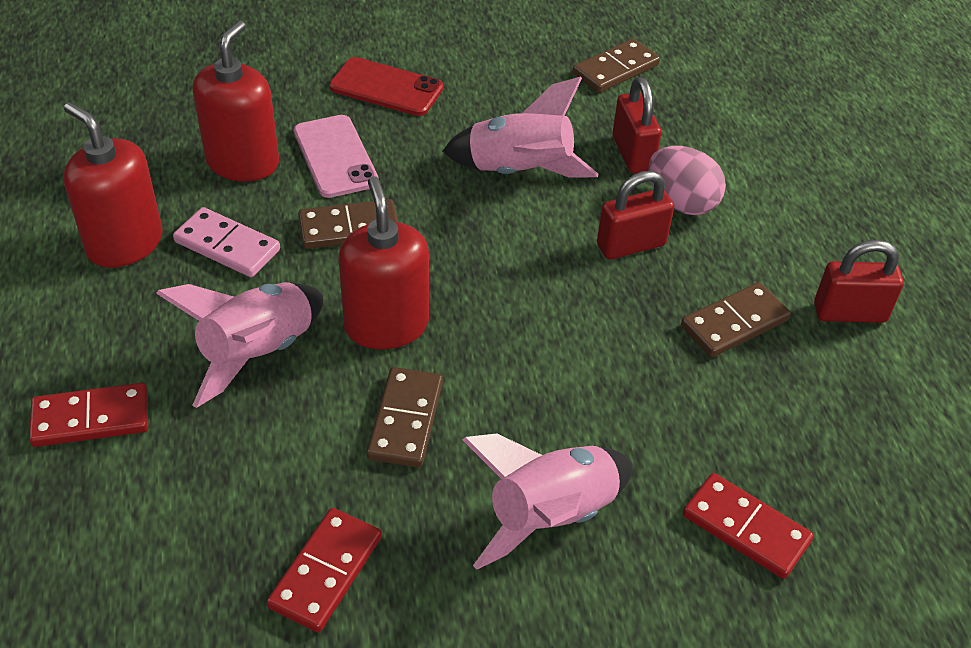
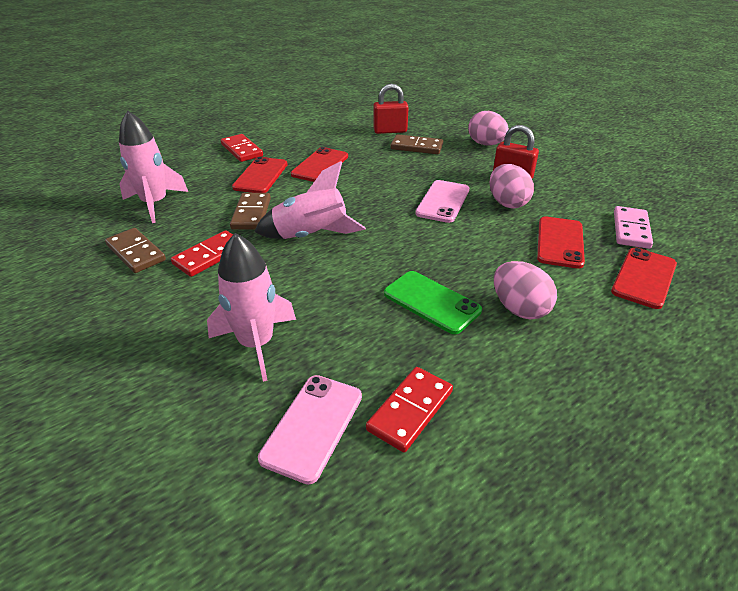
brown domino: [298,199,398,249] [367,367,443,468] [573,39,660,93] [681,282,791,357] = 4 -> [105,228,166,273] [230,193,271,230] [391,134,443,154] = 3
green phone: none = 0 -> [384,271,482,334] = 1
pink egg: [648,146,726,215] = 1 -> [468,111,509,146] [490,164,534,209] [494,261,557,319] = 3
pink phone: [294,115,379,198] = 1 -> [258,375,362,485] [415,180,469,223] = 2
red padlock: [597,171,674,259] [612,77,661,173] [814,240,904,323] = 3 -> [373,84,409,134] [493,125,539,179] = 2
red phone: [329,57,443,116] = 1 -> [232,157,288,193] [291,147,348,182] [537,217,585,269] [611,248,677,309] = 4
red soap dispenser: [63,102,162,268] [193,20,279,181] [338,176,429,349] = 3 -> none = 0

